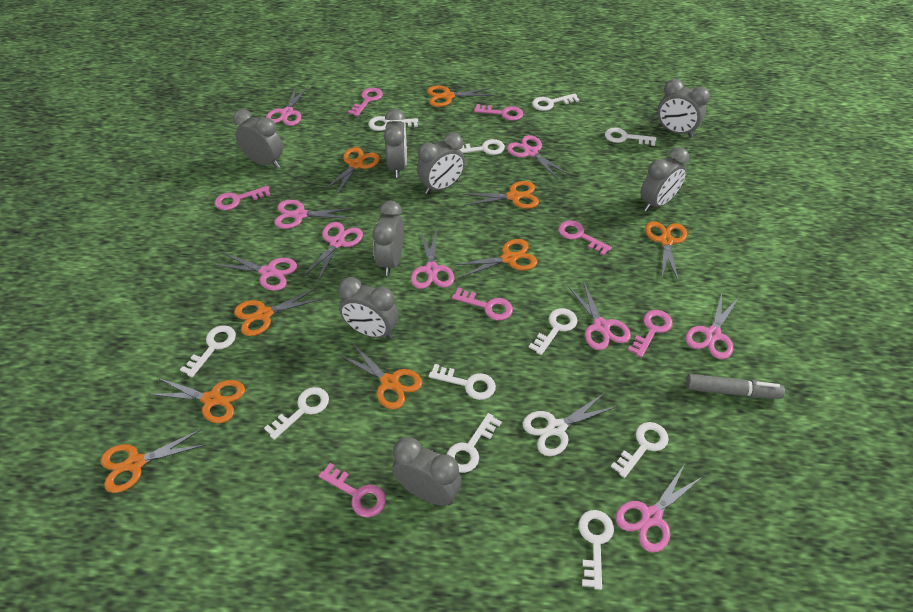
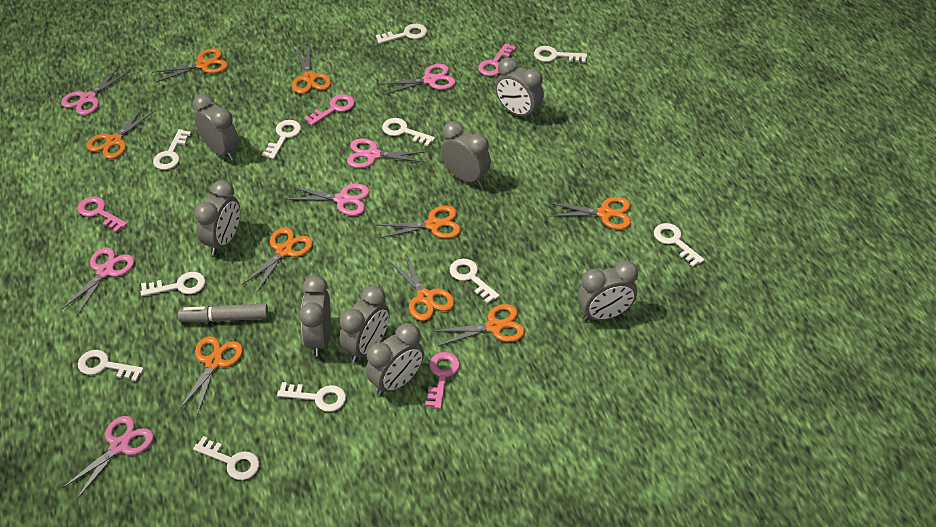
pink key: [214,186,271,210] [318,463,386,518] [348,88,383,116] [452,287,513,320] [474,104,523,121] [558,220,612,256] [628,310,672,358] = 7 -> [78,196,127,233] [304,94,355,126] [425,352,460,409] [478,43,516,76] = 4
pink scissors: [214,252,297,291] [266,86,308,126] [274,200,353,229] [303,222,363,282] [411,229,454,289] [507,135,568,179] [568,280,631,350] [615,464,702,553] [685,292,739,359] = 9 -> [61,68,129,115] [62,248,134,316] [62,416,154,499] [286,184,370,216] [347,139,427,168] [380,64,455,95] = 6
white scissors: [522,393,616,456] = 1 -> none = 0

